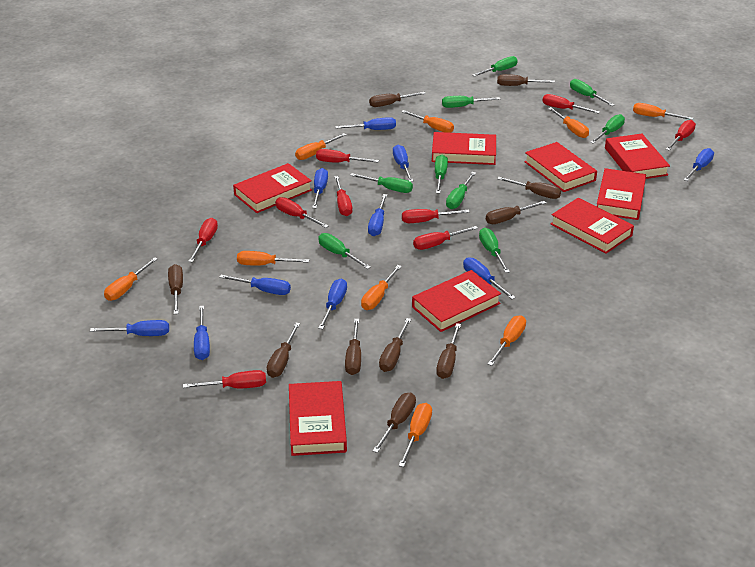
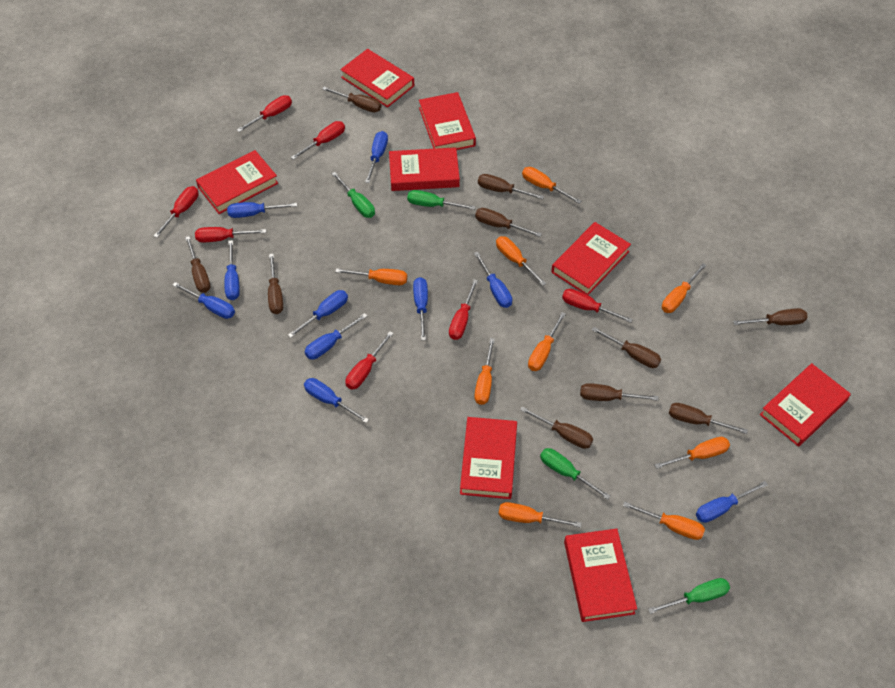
green screwdriver: [318,233,371,269] [350,173,413,193] [435,155,448,193] [442,96,500,108] [446,172,476,209] [472,56,518,77] [479,228,510,273] [570,79,614,106] [590,114,625,144] = 9 -> [332,172,375,218] [407,190,476,210] [540,448,611,500] [648,578,730,614] = 4
red screwdriver: [183,370,266,388] [188,218,218,262] [275,197,329,228] [316,149,379,163] [334,176,352,216] [402,209,470,223] [413,226,478,250] [542,94,600,114] [666,120,696,150] = 9 -> [154,186,199,238] [195,227,266,242] [237,95,292,132] [291,121,345,160] [346,331,394,390] [449,279,478,340] [562,289,633,323] = 7

